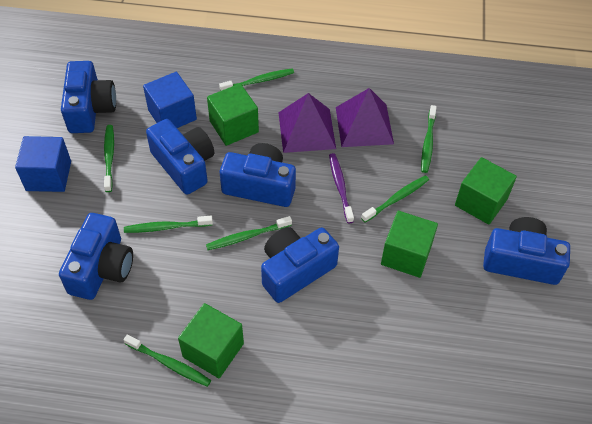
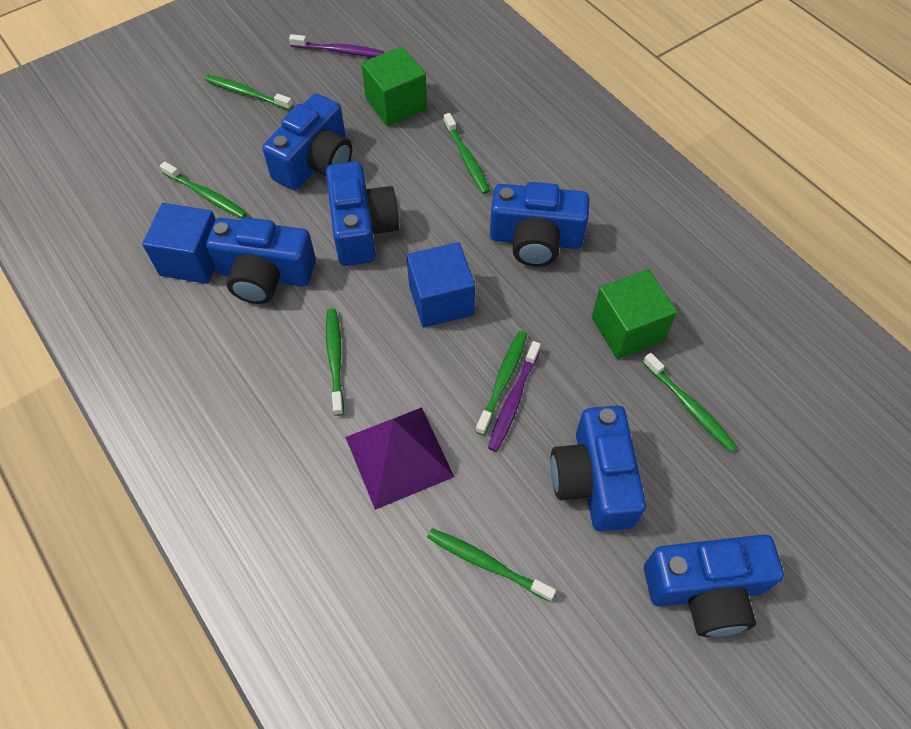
green cube: [178,303,244,378] [207,84,259,146] [381,211,438,278] [455,157,517,225] = 4 -> [361,46,427,126] [592,269,677,359] = 2
purple pyramid: [278,93,336,153] [336,88,394,147] = 2 -> [346,407,454,510] = 1
purple toothbrush: [329,153,354,223] = 1 -> [289,34,384,57] [488,341,541,452] = 2

